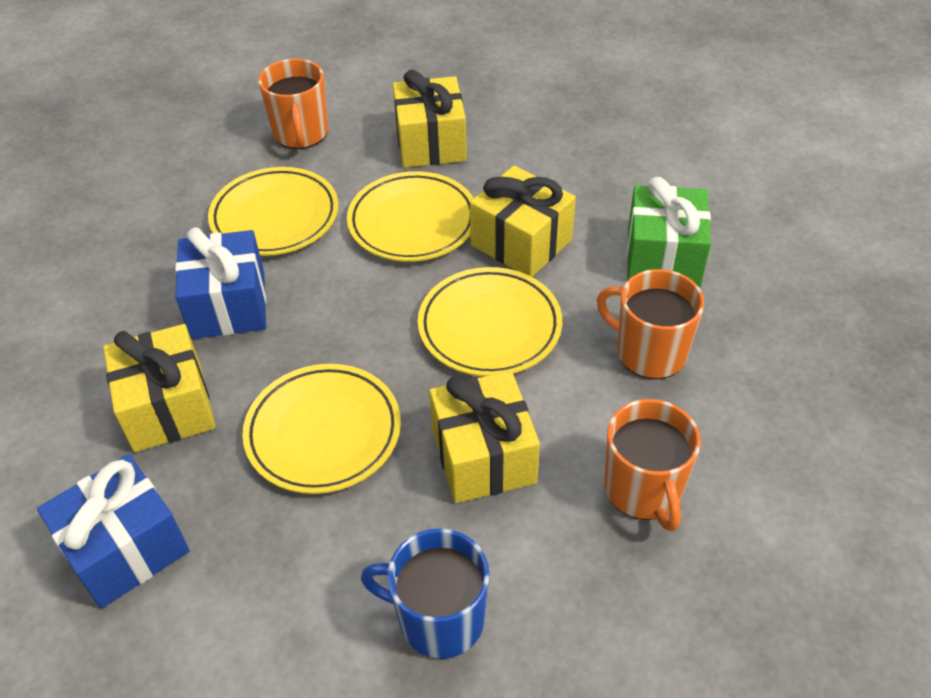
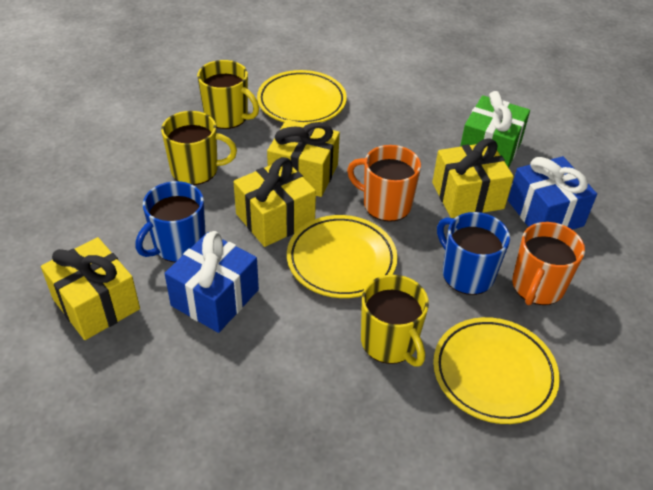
blue mug: [361,528,489,659] = 1 -> [136,181,206,262] [437,212,510,295] = 2
orange mug: [258,59,328,149] [597,269,705,379] [604,399,701,532] = 3 -> [347,145,421,222] [512,222,585,305] = 2
yellow mug: none = 0 -> [161,111,237,185] [197,60,259,129] [361,275,429,367] = 3
yellow plate: [208,167,339,256] [243,364,401,494] [347,171,473,262] [418,267,562,376] = 4 -> [257,70,347,124] [287,215,397,298] [433,317,560,424] = 3

